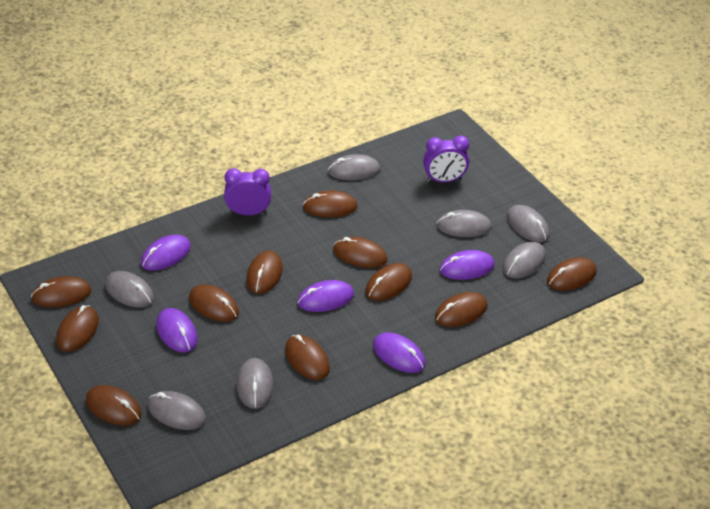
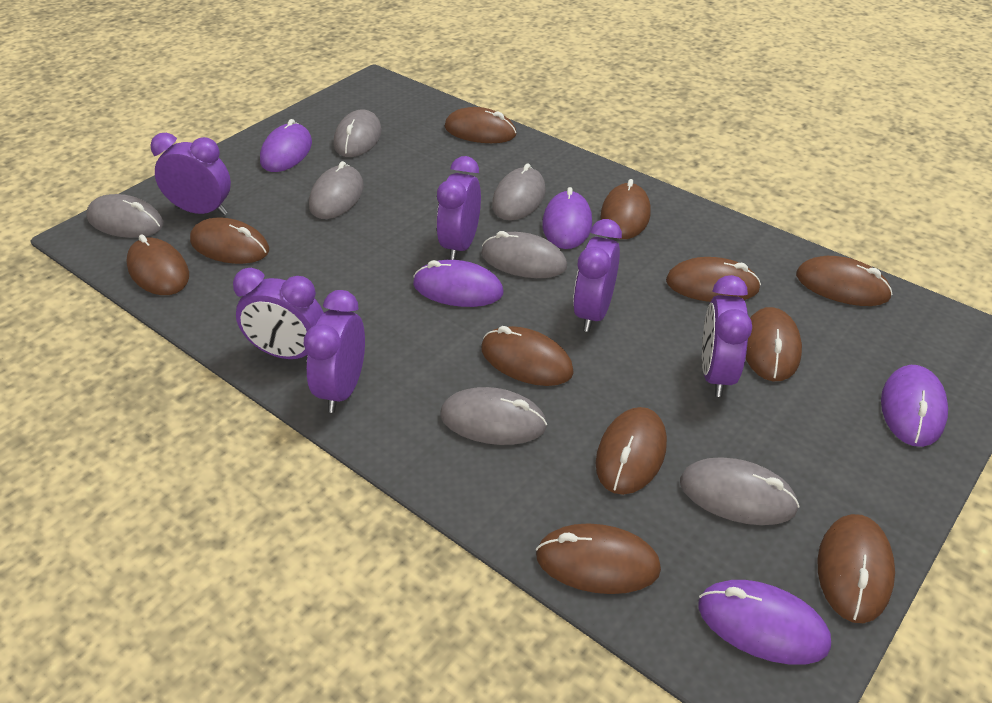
purple clock: [224,168,271,215] [423,136,469,182] = 2 -> [150,133,231,215] [233,268,324,359] [304,290,365,413] [437,156,481,260] [573,219,622,332] [702,275,752,397] = 6

